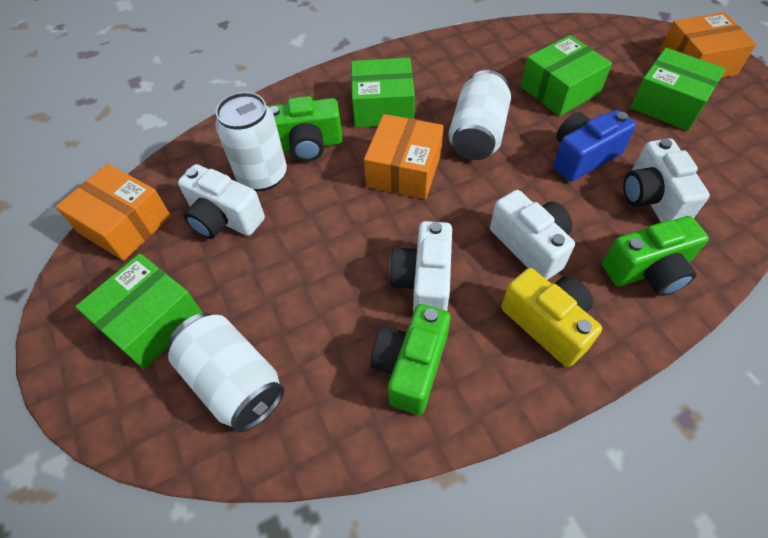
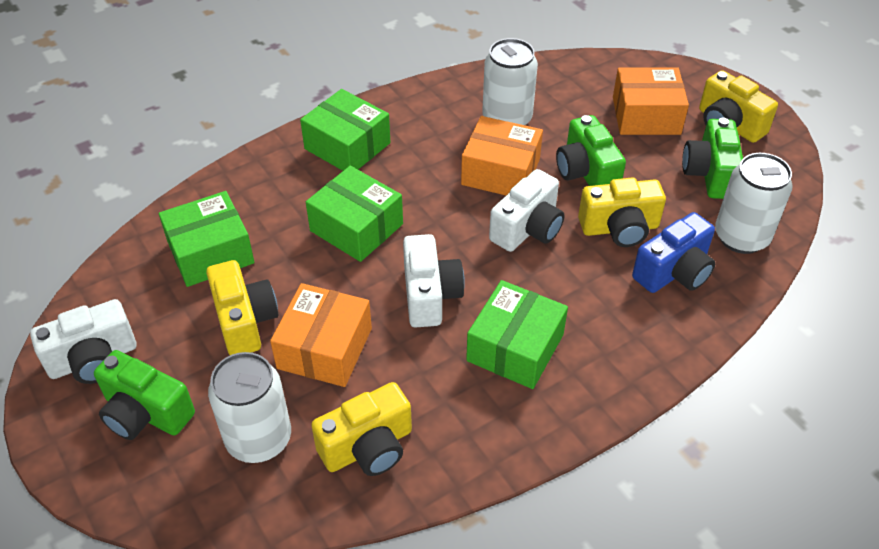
white camera: [178,164,265,239] [389,221,452,313] [490,190,575,280] [623,139,710,222] = 4 -> [30,299,137,384] [403,234,465,327] [489,169,564,252] = 3
yellow camera: [501,268,602,367] = 1 -> [206,260,278,355] [311,382,412,476] [578,177,666,247] [699,70,778,143] = 4

